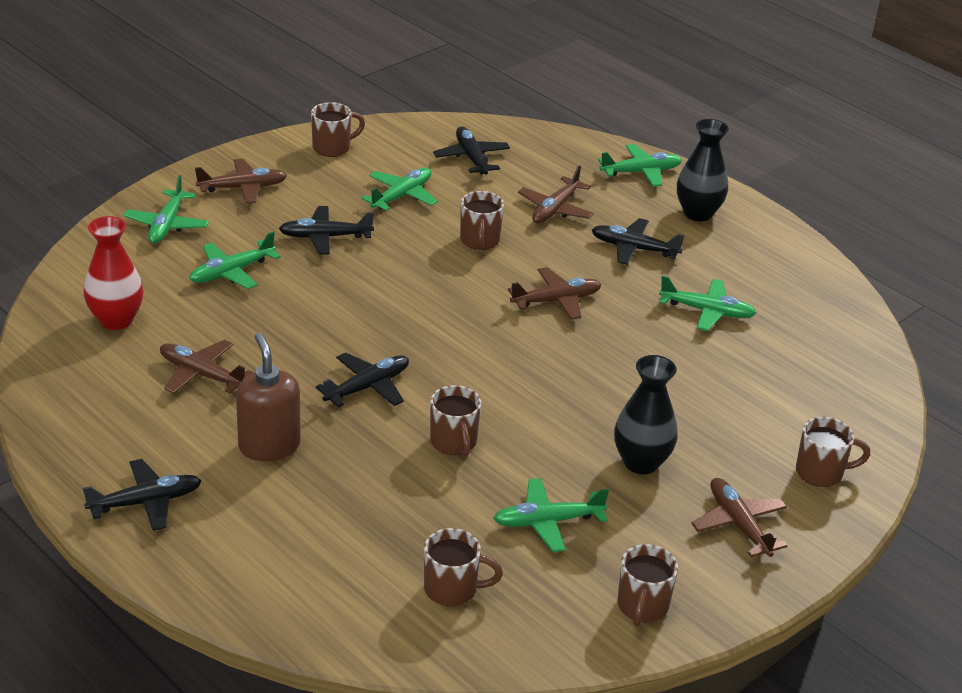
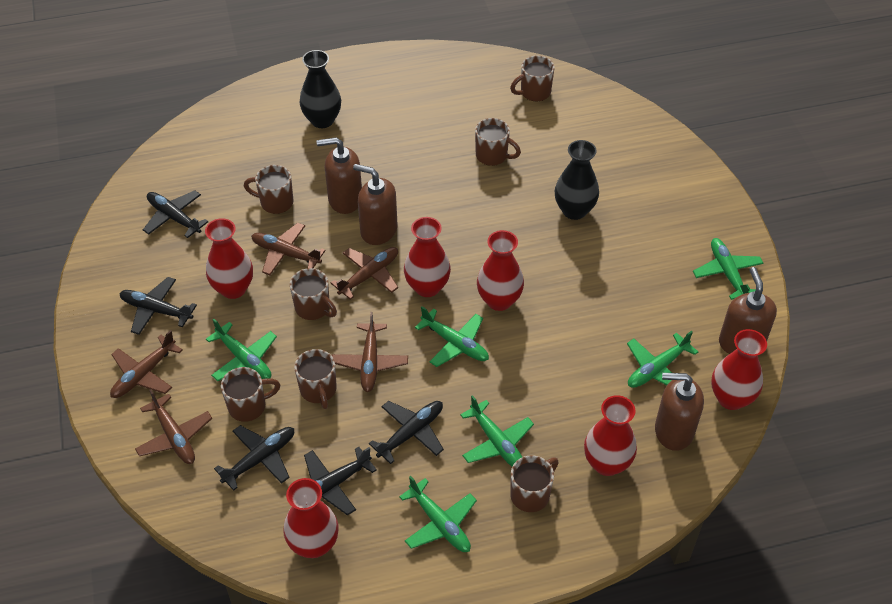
brown mug: [311,102,365,157] [424,528,503,606] [430,385,481,457] [460,191,504,250] [617,544,678,627] [796,417,870,487] = 6 -> [221,367,280,422] [244,165,293,214] [290,268,337,320] [294,349,337,409] [475,118,521,166] [510,56,555,102] [510,455,559,512] = 7
brown soap dispenser: [236,333,301,461] = 1 -> [316,137,362,214] [353,164,397,245] [655,373,704,451] [719,267,777,354] = 4
red vase: [84,216,143,330] = 1 -> [205,218,253,299] [283,478,339,558] [404,217,451,297] [477,230,524,311] [584,395,637,476] [711,329,767,410] = 6

